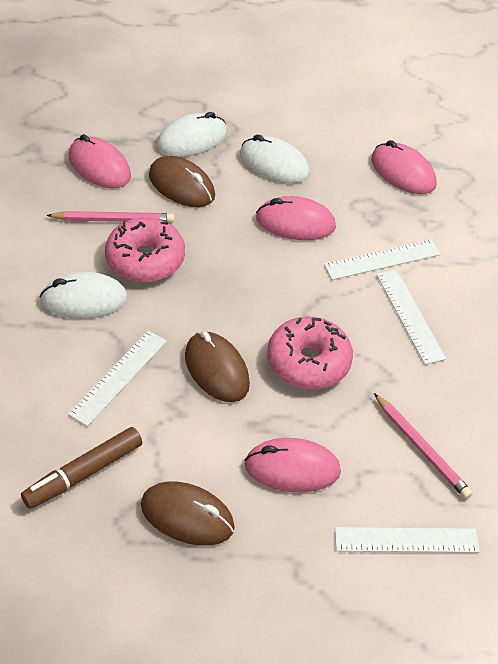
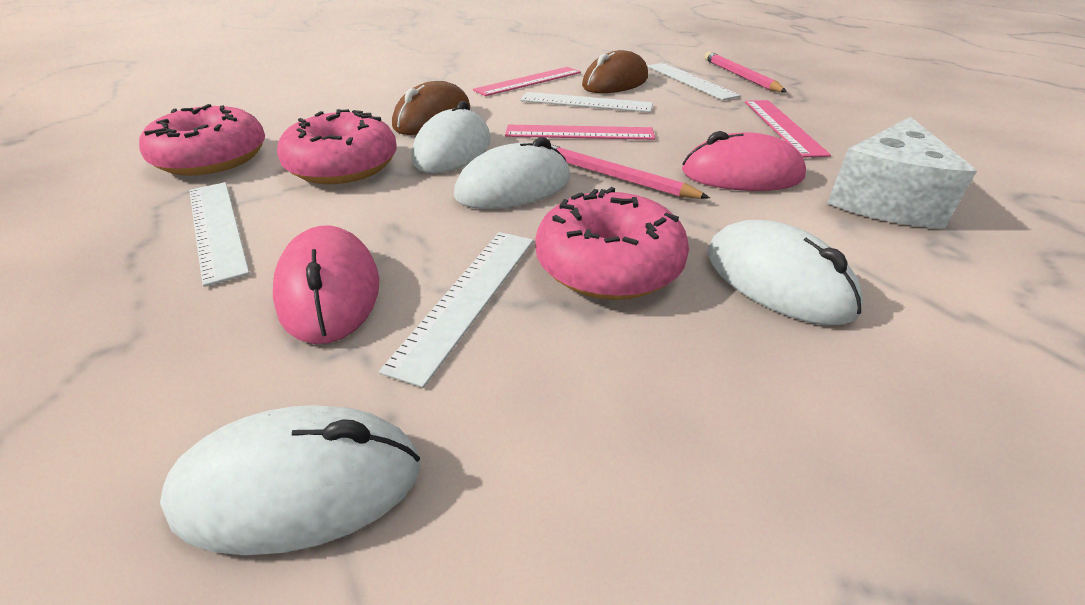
brown marker: [21,427,142,509] = 1 -> none = 0
brown mouse: [141,481,235,545] [149,156,215,207] [185,331,250,402] = 3 -> [392,81,470,135] [582,50,648,93] = 2
pink donut: [105,217,185,282] [267,317,353,390] = 2 -> [139,104,265,176] [277,109,397,184] [535,187,689,300] = 3
pink mouse: [69,134,131,188] [244,438,341,492] [256,196,336,240] [371,140,437,194] = 4 -> [273,225,379,344] [682,131,806,191] = 2
pink ruler: none = 0 -> [473,67,581,96] [505,125,655,140] [745,100,831,157] = 3
white cheese: none = 0 -> [827,117,977,229] = 1
white mouse: [40,272,128,319] [157,112,227,157] [240,134,310,184] = 3 -> [160,405,421,555] [412,101,491,173] [454,137,570,209] [707,220,863,325] = 4

